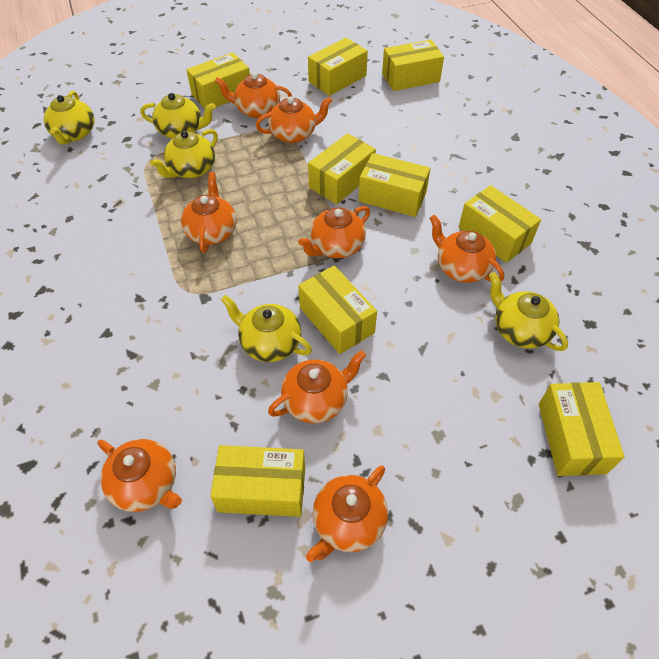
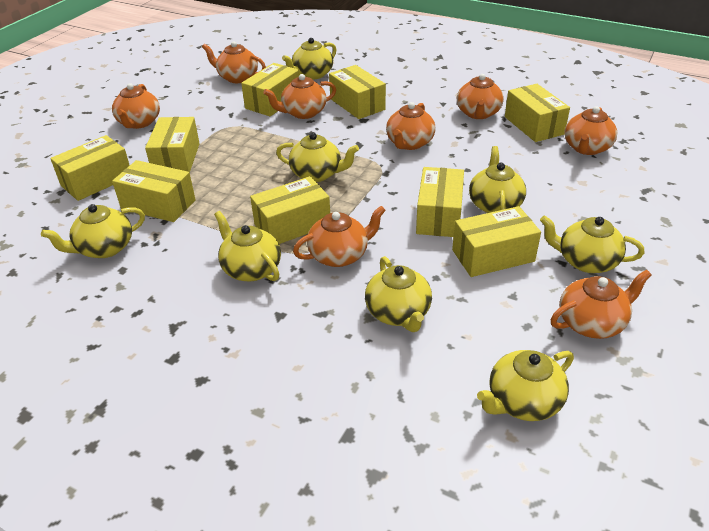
yellow teapot: [44,91,95,144] [140,93,216,139] [150,129,218,178] [221,295,312,362] [489,272,568,351] = 5 -> [41,204,145,258] [214,211,281,281] [276,133,359,182] [282,38,337,80] [365,256,432,332] [469,146,526,213] [477,350,574,421] [540,216,644,273] = 8

